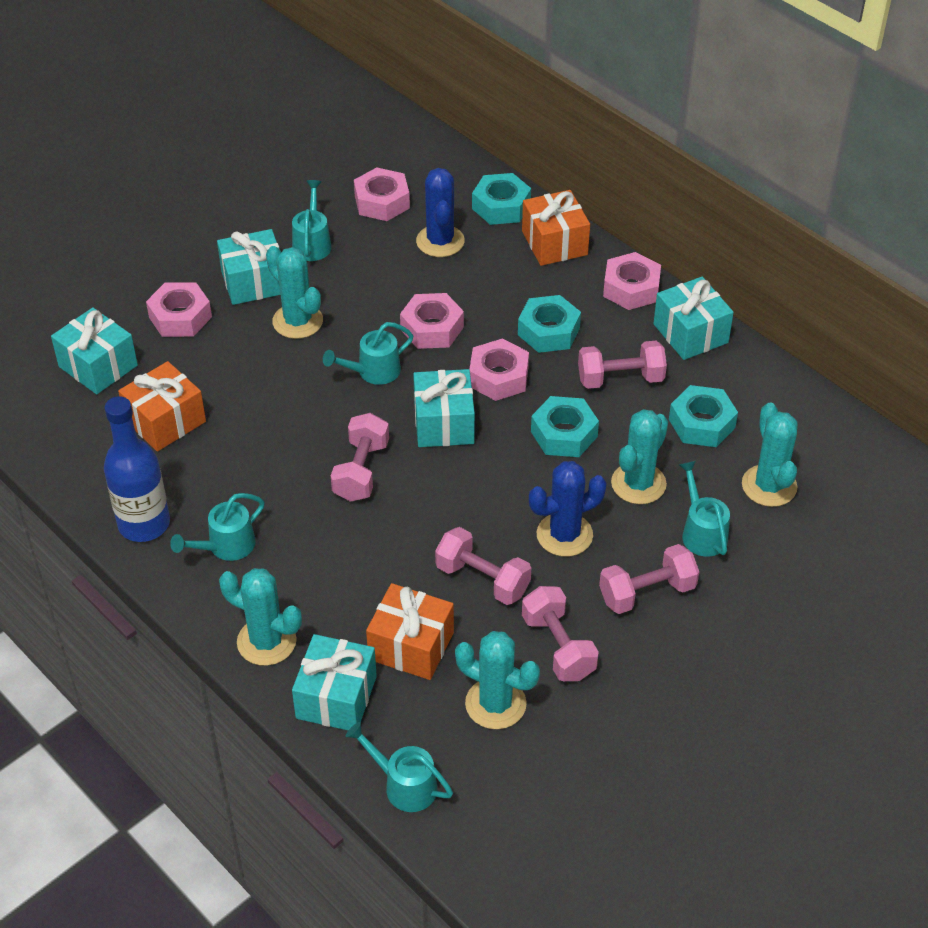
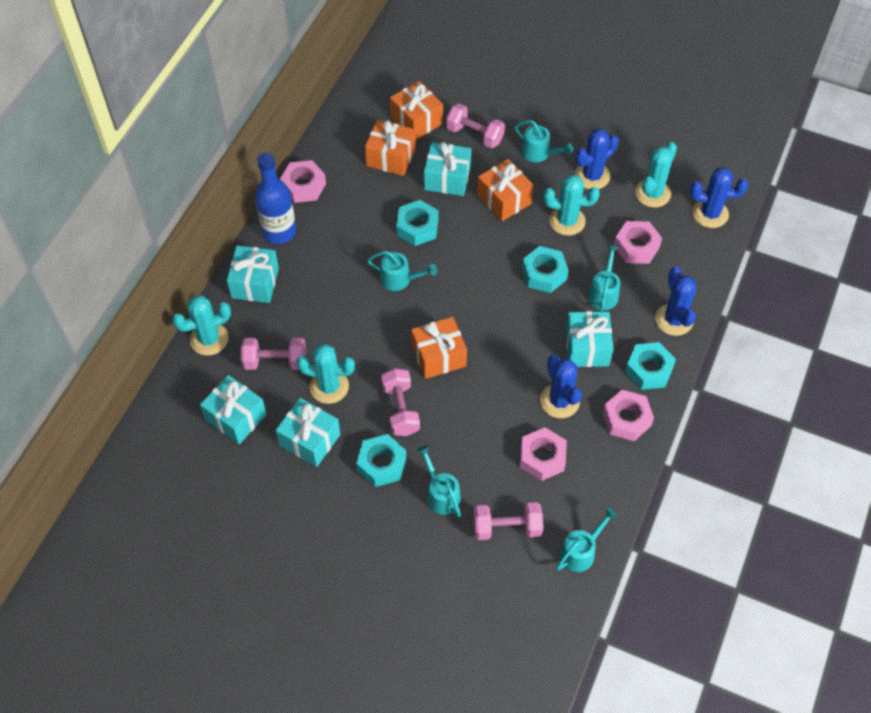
blue cactus: [416,168,465,257] [529,461,607,557] = 2 -> [540,355,582,418] [575,129,619,189] [655,266,696,336] [690,167,748,228] = 4
orange gift: [118,361,206,452] [366,583,454,680] [522,190,590,266] = 3 -> [365,120,416,176] [390,81,443,140] [411,317,467,379] [477,159,534,221] = 4
pink dumbbell: [331,413,389,502] [435,527,531,605] [522,586,599,681] [578,341,667,389] [599,544,699,614] = 5 -> [241,338,306,370] [381,368,420,436] [446,103,505,148] [473,502,543,540] = 4
pink nut: [146,282,212,337] [354,167,410,221] [400,293,464,349] [469,338,529,401] [603,252,661,310] = 5 -> [280,160,326,203] [520,427,567,481] [602,390,654,441] [614,221,662,264] = 4
turquoise cactus: [219,568,302,666] [266,246,323,339] [455,631,540,729] [611,409,668,504] [742,402,798,507] = 5 -> [172,295,231,355] [296,344,355,404] [543,175,600,236] [635,142,677,208] = 4

